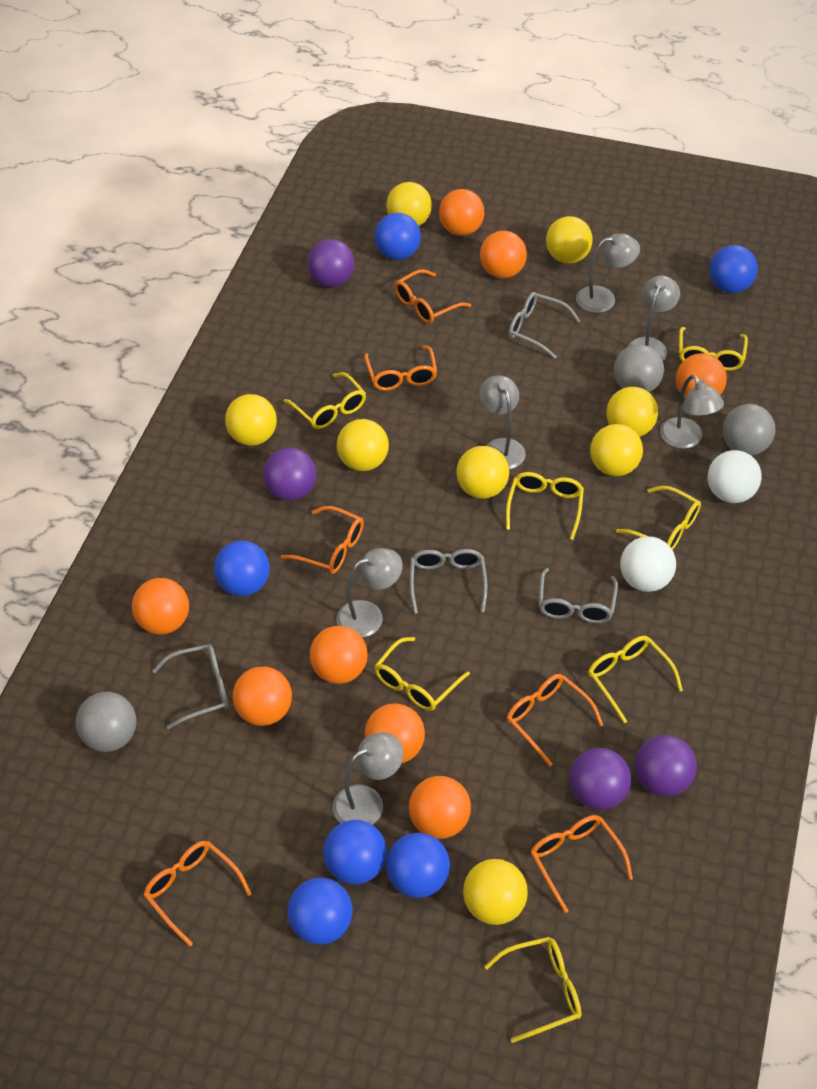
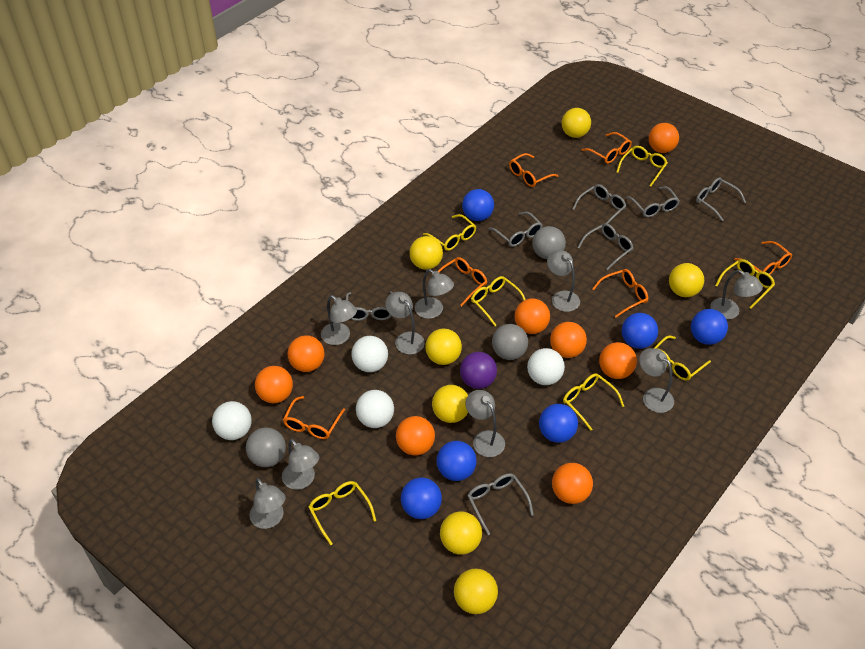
grey glasses: [152,644,229,729] [410,549,488,614] [509,292,580,359] [539,568,618,623] = 4 -> [346,291,393,321] [467,473,534,535] [489,212,543,247] [573,184,626,224] [577,223,633,270] [626,187,680,217] [696,177,746,221] = 7
grey lamp: [333,732,403,825] [336,548,403,638] [479,375,526,469] [576,234,640,313] [627,275,680,361] [660,375,724,449] = 6 -> [249,478,286,529] [282,439,319,490] [321,295,357,345] [385,292,425,354] [415,269,454,319] [466,390,505,457] [547,250,580,312] [639,348,674,413] [710,270,763,320] = 9
purple ball: [263,448,316,501] [307,239,354,287] [569,748,631,810] [635,735,697,797] = 4 -> [460,352,497,389] = 1
white ball: [620,536,676,592] [708,450,762,503] = 2 -> [212,401,252,440] [351,336,388,372] [356,390,394,428] [527,348,565,385] = 4
yellow ball: [225,394,277,446] [337,419,389,471] [386,182,432,226] [456,446,509,498] [463,859,528,925] [546,216,593,263] [590,424,643,476] [606,387,658,437] = 8 -> [410,236,443,270] [425,328,462,365] [432,385,468,423] [440,512,482,555] [454,569,498,614] [562,108,591,138] [669,263,704,297] = 7

